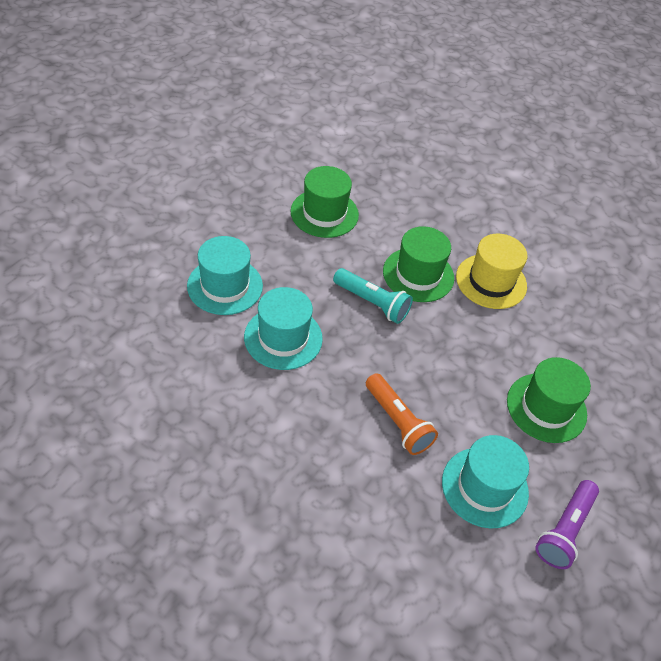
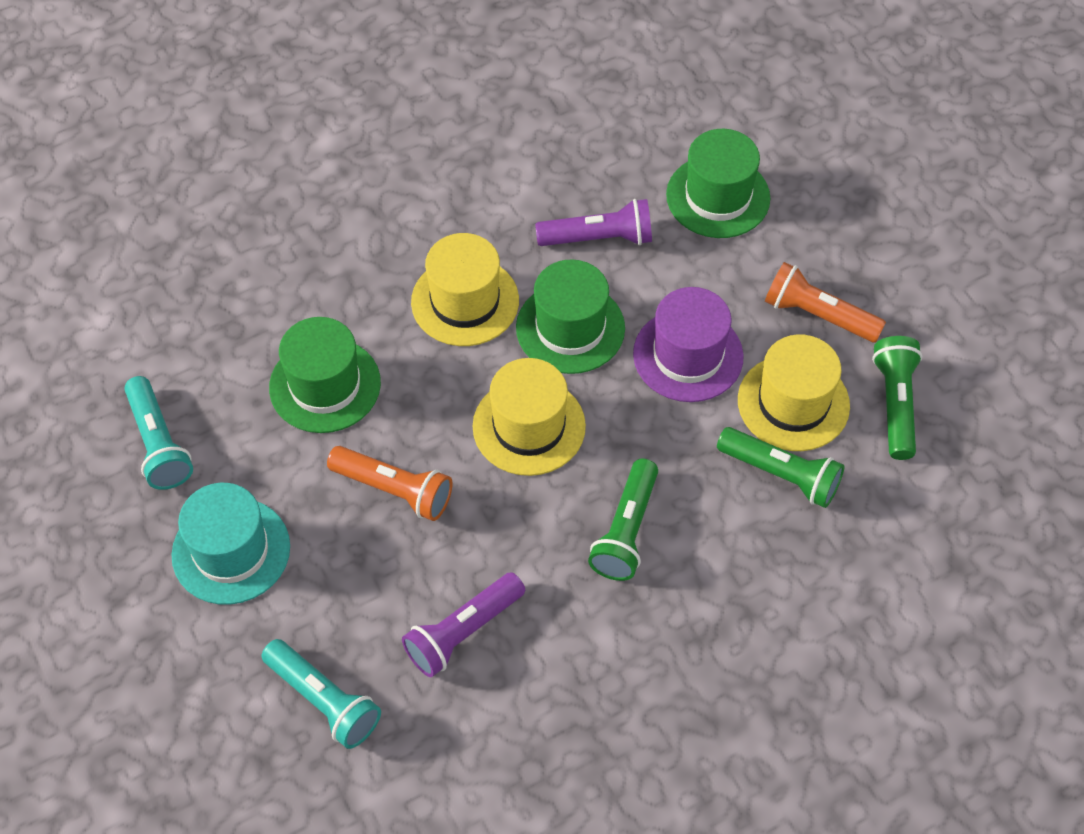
green flashlight: none = 0 -> [588,459,658,581] [717,427,845,508] [872,336,922,460] = 3
orange flashlight: [366,373,438,455] = 1 -> [327,446,452,521] [765,262,886,342] = 2
purple flashlight: [535,480,599,569] = 1 -> [402,572,525,677] [535,199,652,246] = 2
purple hat: none = 0 -> [633,287,744,402] = 1
turquoise flashlight: [333,268,413,324] = 1 -> [124,376,193,490] [261,639,381,749] = 2
turquoise hat: [187,236,263,315] [244,287,323,370] [442,435,529,529] = 3 -> [171,483,290,605] = 1
yellow hat: [456,234,527,309] = 1 -> [411,233,519,346] [473,358,586,476] [738,334,850,451] = 3

